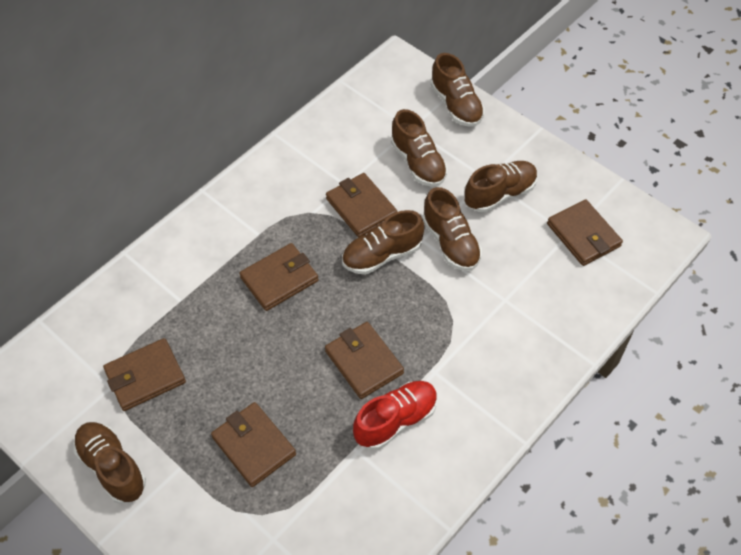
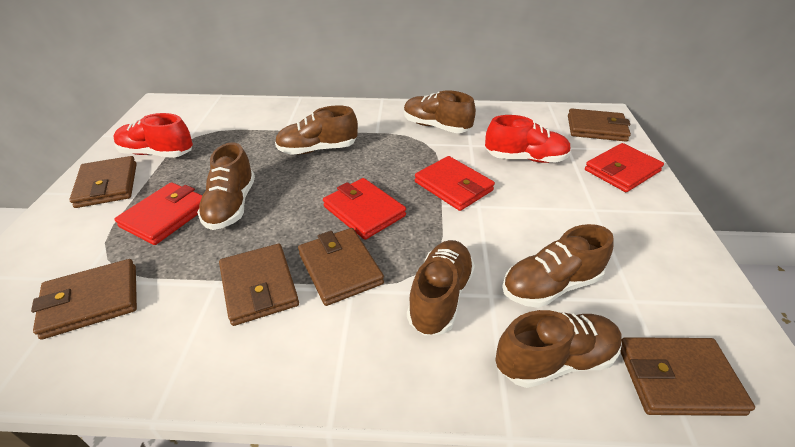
red shoe: [353,381,438,450] = 1 -> [113,113,193,158] [485,115,571,163] = 2
red wallet: none = 0 -> [115,182,202,245] [323,178,406,240] [415,156,495,211] [585,143,664,192] = 4

